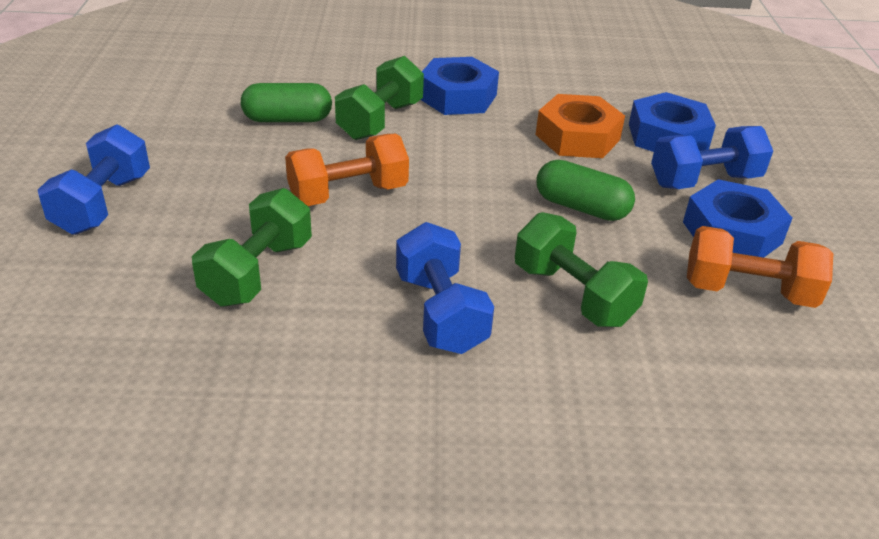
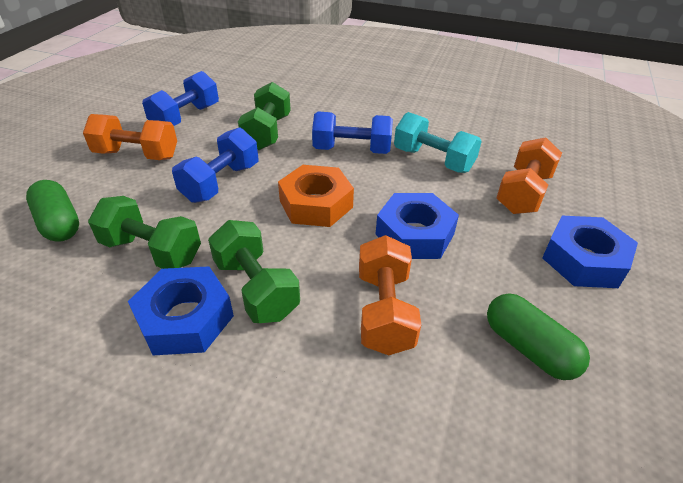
orange dumbbell: [285,134,409,206] [687,226,833,308] = 2 -> [83,114,177,160] [359,235,421,355] [496,137,562,214] = 3
turquoise dumbbell: none = 0 -> [394,112,482,173] = 1

